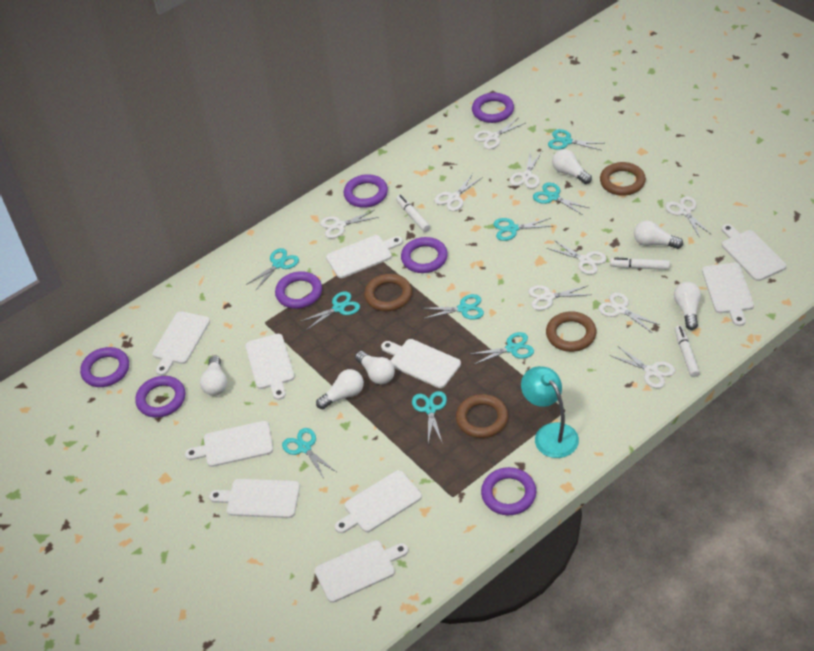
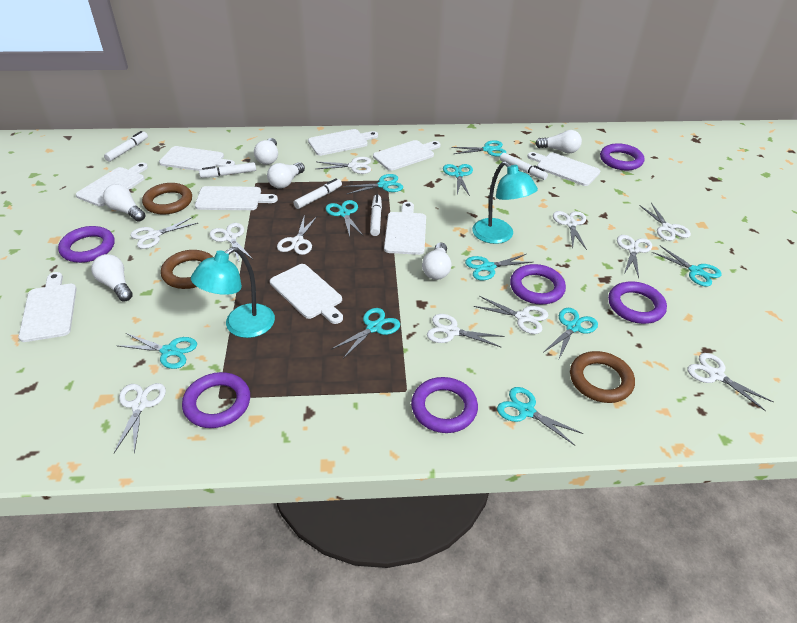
brown ring: [364,274,412,311] [456,394,508,438] [546,312,596,352] [600,162,646,196] = 4 -> [142,183,192,215] [161,250,213,289] [570,351,635,403] = 3
purple ring: [80,347,129,387] [135,376,185,418] [275,271,322,309] [344,174,388,208] [401,237,448,273] [472,93,514,123] [481,467,536,515] = 7 -> [58,226,114,263] [182,372,250,428] [411,377,478,433] [510,264,566,305] [600,143,644,170] [608,281,667,324] = 6
turquoise lamp: [521,366,579,458] = 1 -> [191,247,275,338] [472,161,538,244] = 2
turquoise scissors: [246,248,299,291] [282,428,336,478] [299,291,360,330] [412,391,447,444] [421,294,484,320] [471,332,534,365] [493,218,554,241] [533,182,589,215] [548,129,601,150] = 9 -> [119,333,197,369] [326,200,363,237] [332,308,400,359] [343,174,403,194] [443,164,473,196] [451,140,506,157] [465,254,533,280] [497,387,584,446] [544,308,598,361] [652,246,722,287] = 10
white cutting board: [152,311,210,376] [185,421,273,467] [209,479,300,518] [245,334,295,400] [314,540,408,603] [326,235,403,278] [335,470,422,533] [381,339,461,388] [702,263,754,326] [722,224,787,281] = 10 -> [18,272,77,342] [76,163,148,207] [159,146,235,171] [195,186,278,210] [270,264,343,324] [308,129,378,156] [373,140,441,171] [384,202,426,255] [527,152,600,186] = 9
white marker: [396,195,430,232] [610,257,670,270] [675,325,700,377] = 3 -> [104,131,148,162] [199,162,256,178] [294,178,342,209] [370,194,382,236] [500,153,548,180] = 5
white scissors: [320,210,379,238] [434,174,483,211] [474,118,525,149] [509,150,542,189] [528,285,591,310] [547,240,607,275] [598,293,660,333] [611,346,675,388] [665,196,712,238] = 9 -> [114,383,166,454] [130,217,198,249] [210,223,254,262] [277,214,318,255] [317,157,371,174] [427,314,504,348] [473,296,549,334] [553,211,587,250] [617,235,652,278] [639,203,691,241] [687,353,773,411] = 11

